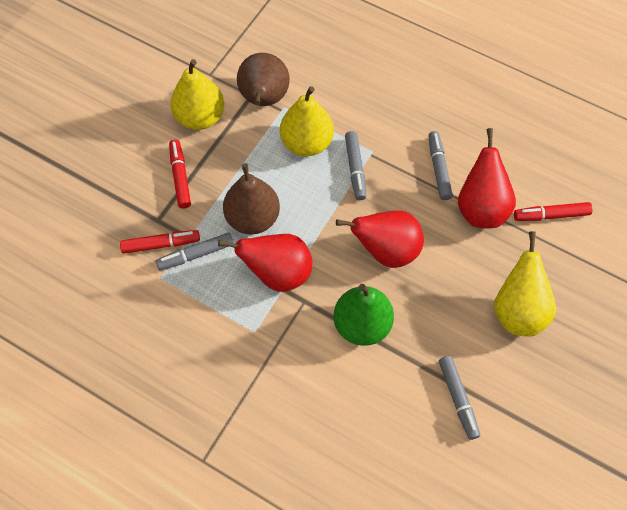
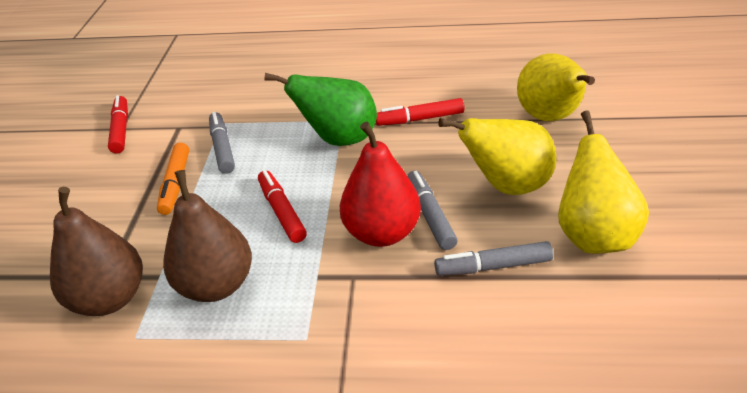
grey marker: [156,233,234,270] [345,131,366,200] [428,131,453,200] [439,356,480,440] = 4 -> [209,112,235,174] [407,171,458,250] [434,241,553,276] = 3
orange marker: none = 0 -> [157,143,189,215] = 1
red pear: [218,234,313,292] [336,210,424,268] [458,128,516,228] = 3 -> [340,122,421,247] = 1

